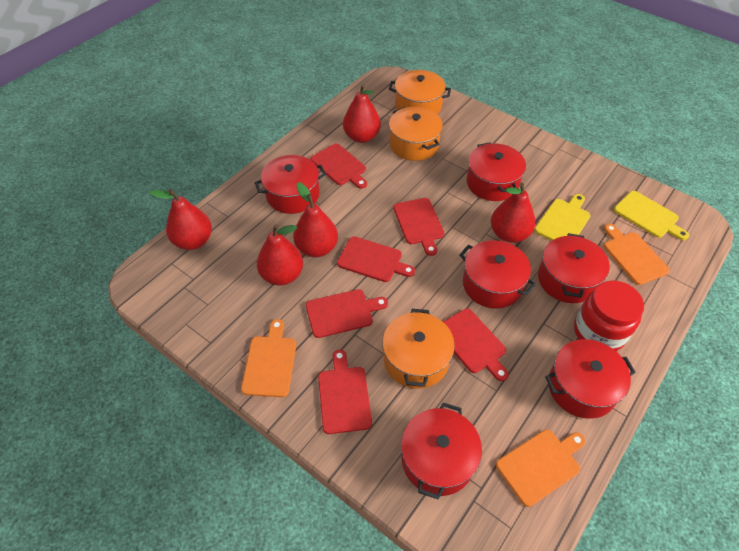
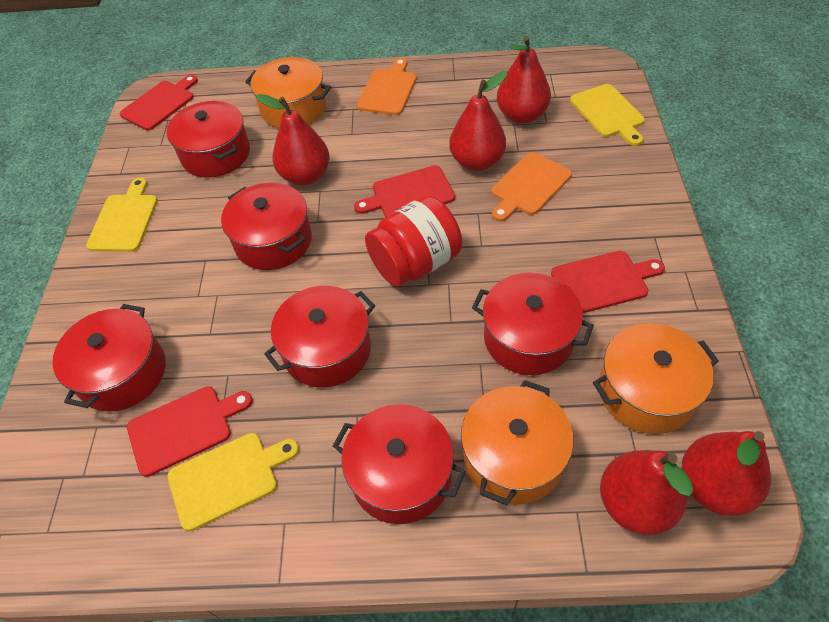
orange cutting board: [241,319,296,397] [496,430,586,507] [604,224,670,285] = 3 -> [357,58,417,115] [491,152,572,222] = 2
red cutting board: [306,289,388,338] [311,144,367,189] [318,350,372,434] [337,236,415,282] [393,198,444,256] [444,309,509,381] = 6 -> [120,75,198,130] [127,386,253,477] [354,165,455,217] [551,251,665,313] = 4
yellow cutting board: [535,194,591,241] [614,191,689,240] = 2 -> [86,178,158,252] [167,433,299,531] [570,84,645,146] = 3

